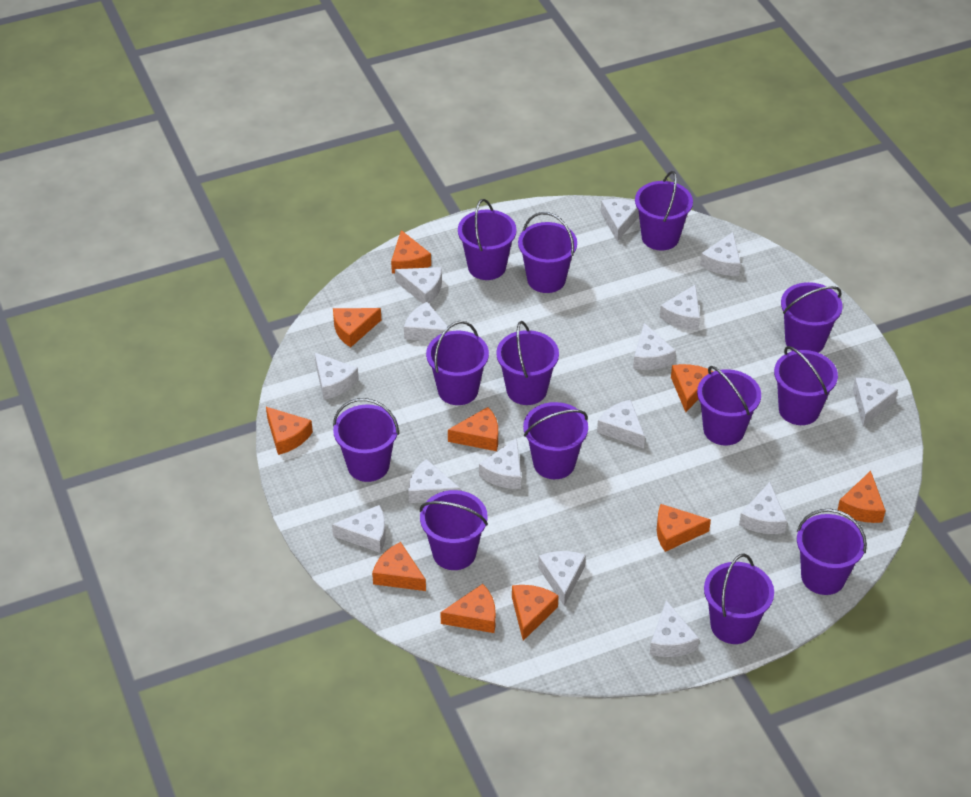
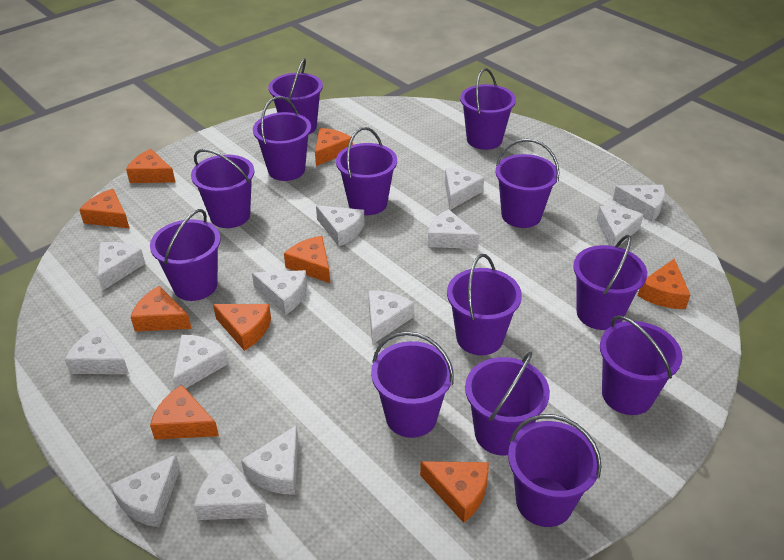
orange cheese: [266,407,313,455] [333,308,381,347] [372,542,426,591] [391,230,431,274] [440,584,496,633] [448,407,498,451] [512,585,559,641] [657,504,711,552] [671,364,714,412] [838,471,886,523] = 10 -> [79,189,130,229] [126,149,175,183] [131,286,192,332] [150,385,219,440] [213,304,271,351] [284,236,330,283] [315,128,353,166] [420,461,489,523] [638,259,690,309] = 9
white cheese: [314,352,359,400] [332,505,386,553] [395,267,442,304] [404,302,452,341] [408,459,461,503] [479,438,521,489] [538,551,586,606] [597,400,645,448] [601,199,639,242] [633,323,676,370] [650,600,699,657] [660,284,700,330] [700,232,741,276] [739,482,787,534] [853,378,898,426] = 15 -> [64,326,129,374] [98,242,145,291] [110,455,180,527] [173,335,228,389] [194,459,268,520] [241,425,299,495] [252,270,307,315] [316,205,365,247] [368,290,414,345] [428,209,479,249] [445,168,484,210] [597,206,643,246] [613,185,665,222] = 13

